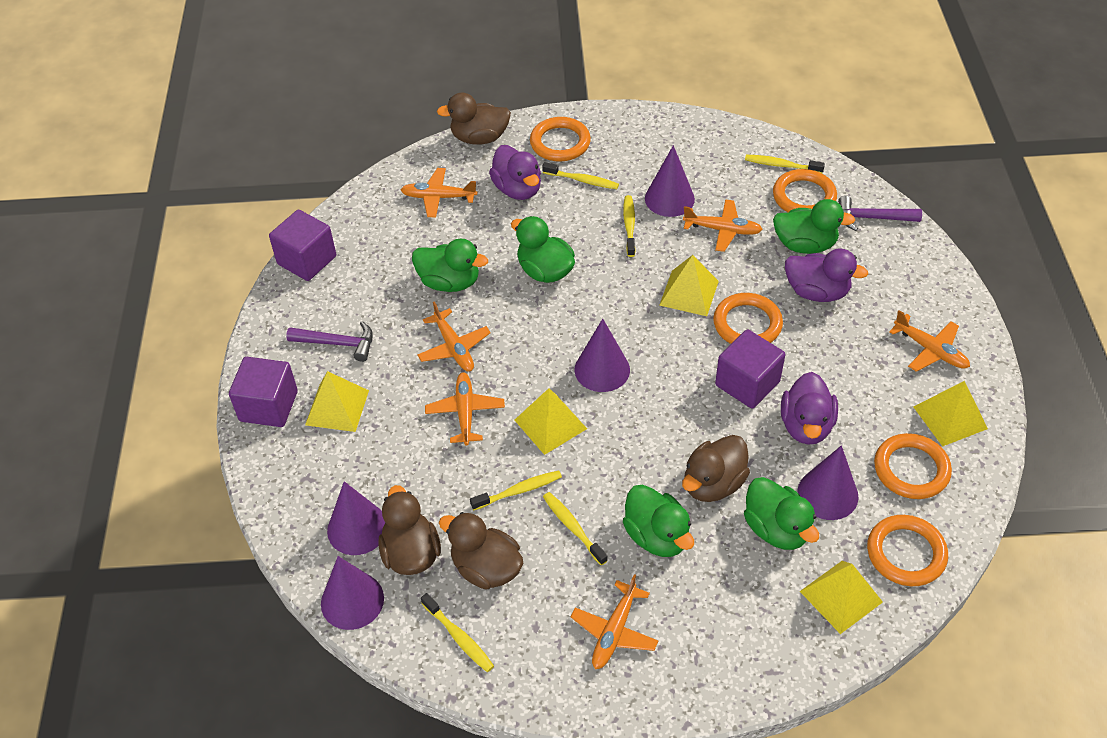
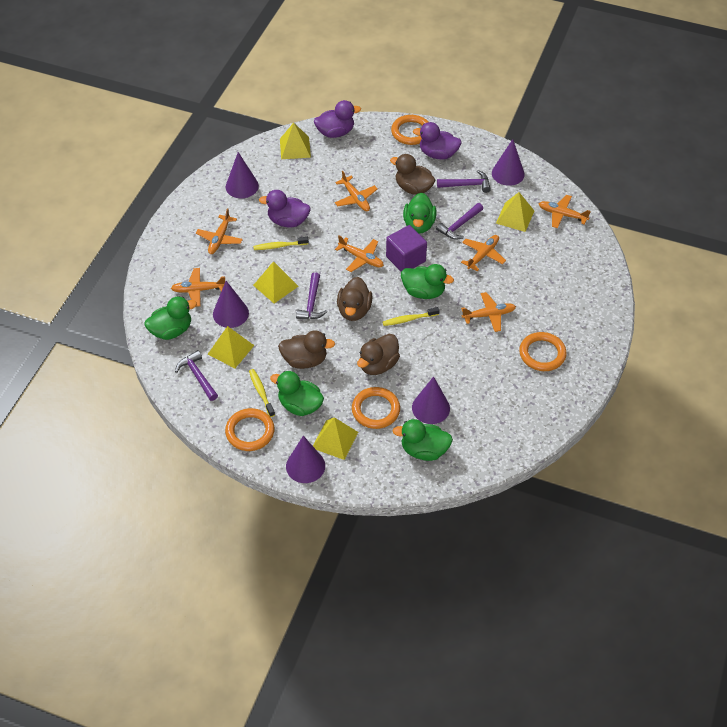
orange plane: [401,168,477,218] [417,301,491,372] [425,372,505,446] [571,574,658,669] [683,199,763,252] [889,310,970,372] = 6 -> [171,268,225,307] [196,208,243,254] [335,171,378,211] [335,236,384,272] [461,235,506,271] [461,292,516,332] [539,195,591,228] = 7
orange ring: [530,117,591,162] [713,293,783,344] [773,169,837,213] [867,515,948,586] [874,433,952,499] = 5 -> [225,408,275,451] [352,387,400,429] [391,115,428,145] [519,332,567,371] = 4
purple cube: [229,357,298,427] [269,210,336,281] [715,329,785,409] = 3 -> [386,225,427,271] = 1
purple hammer: [286,321,373,362] [838,196,922,231] = 2 -> [175,350,218,401] [296,272,327,319] [436,203,483,240] [437,170,491,193] = 4
yellow toothbrush: [421,593,494,672] [470,470,562,510] [542,162,619,189] [543,492,608,565] [623,195,636,257] [745,155,825,173] = 6 -> [249,369,275,417] [253,237,309,250] [383,307,440,326] = 3

